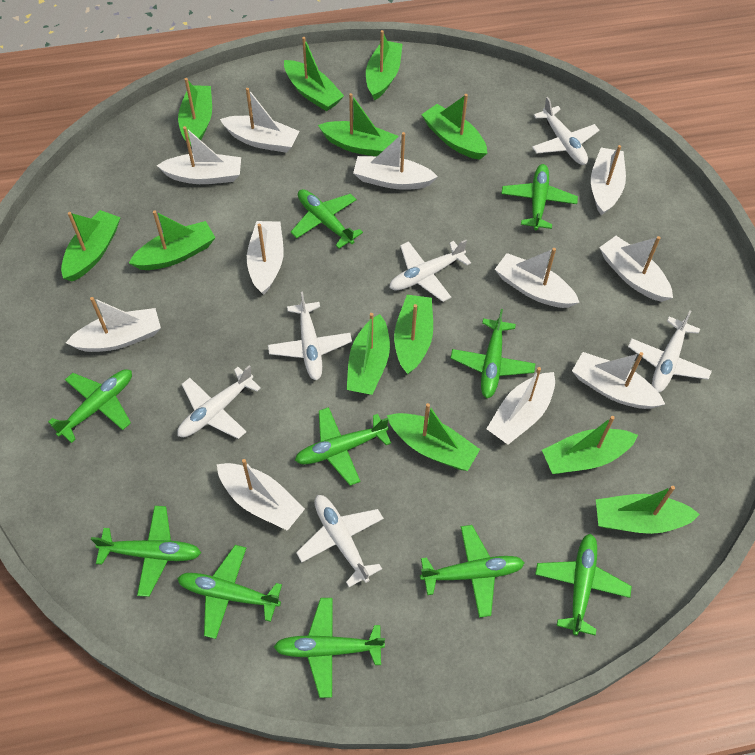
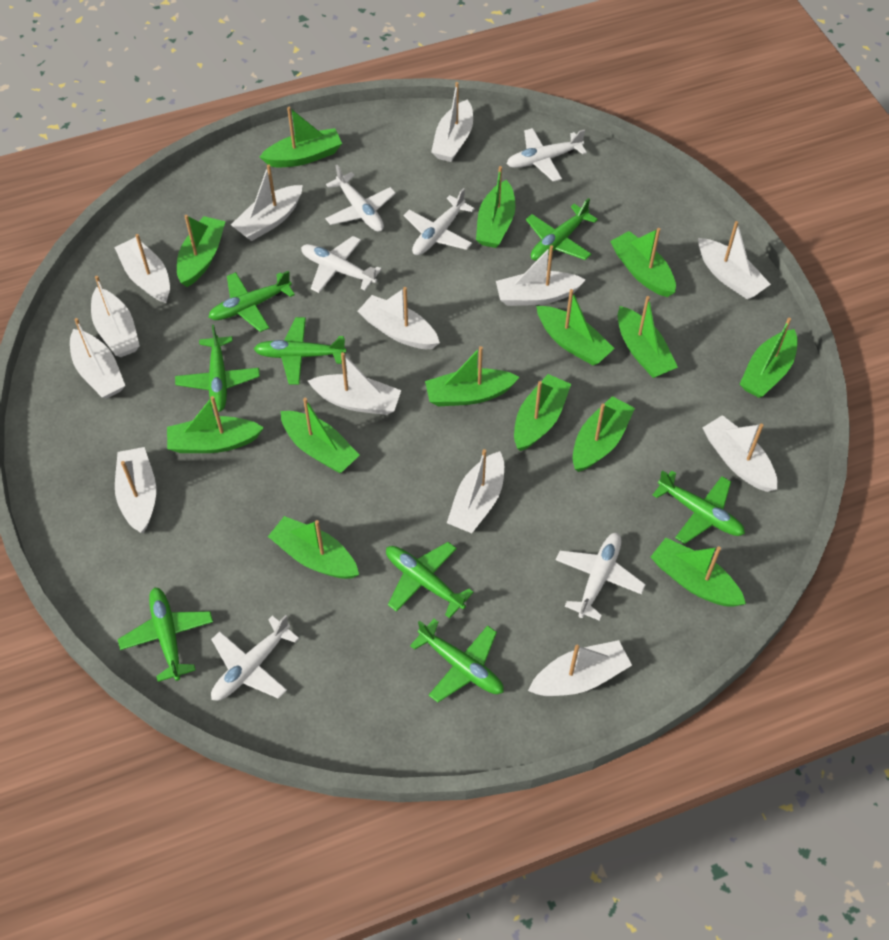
green boat: [61,210,121,282] [129,211,216,270] [178,78,212,146] [284,37,344,111] [318,93,399,156] [346,313,390,395] [366,30,403,101] [387,403,480,471] [394,295,433,374] [421,94,487,160] [542,416,638,474] [596,486,700,534] = 12 -> [167,396,264,453] [177,215,226,287] [260,107,342,167] [268,516,359,579] [281,398,359,473] [425,346,519,406] [476,166,515,248] [514,374,571,451] [536,289,615,365] [573,396,635,472] [610,228,676,297] [618,296,678,378] [651,538,746,607] [740,318,798,398] = 14
green plane: [48,369,132,443] [91,506,201,597] [177,545,282,639] [274,598,385,698] [291,189,363,249] [295,407,391,486] [420,525,525,618] [451,309,536,398] [501,164,578,230] [535,534,632,635] = 10 -> [118,587,213,682] [175,325,260,412] [209,271,295,332] [254,317,346,385] [386,542,474,618] [410,619,504,702] [526,198,598,261] [653,470,745,544] = 8
white boat: [66,297,161,352] [157,126,241,184] [217,459,305,531] [220,88,300,153] [247,221,284,295] [353,132,438,190] [486,367,555,445] [495,248,580,308] [572,352,665,409] [591,145,626,216] [599,236,673,302] = 11 -> [70,318,125,399] [91,276,140,357] [114,234,170,303] [115,447,156,533] [231,164,303,241] [308,352,401,415] [358,287,440,349] [431,82,473,162] [447,449,504,533] [496,245,585,306] [528,640,632,696] [698,221,771,299] [702,415,778,492] = 13

